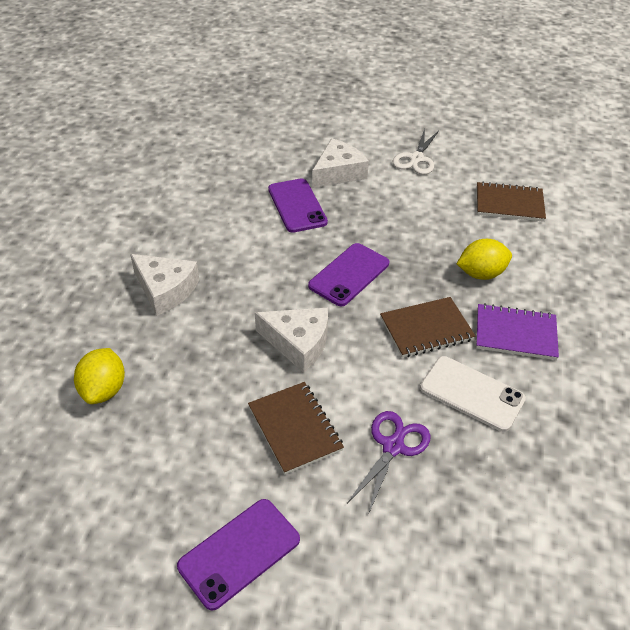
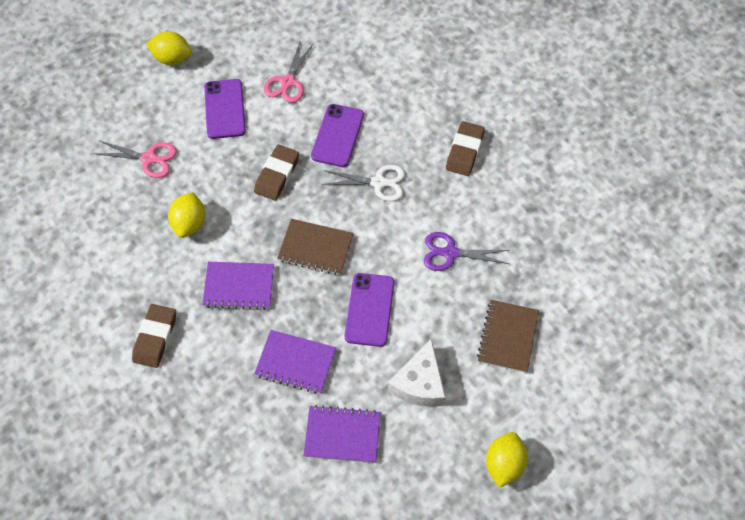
brown eraser: none = 0 -> [132,304,176,368] [254,145,299,201] [446,121,485,176] = 3
brown notebook: [248,382,344,474] [380,297,475,358] [477,182,546,222] = 3 -> [277,219,354,275] [477,300,539,373] = 2
pink scissors: none = 0 -> [93,141,177,178] [264,42,314,103] = 2
purple notebook: [476,303,559,360] = 1 -> [202,262,274,310] [254,330,336,394] [303,405,381,463] = 3
white cheese: [130,254,199,316] [255,308,328,373] [312,139,369,188] = 3 -> [388,339,446,407] = 1
white phone: [420,356,526,432] = 1 -> none = 0
yellow lemon: [74,348,125,404] [457,239,512,280] = 2 -> [146,31,192,65] [168,192,205,238] [486,432,528,488] = 3

